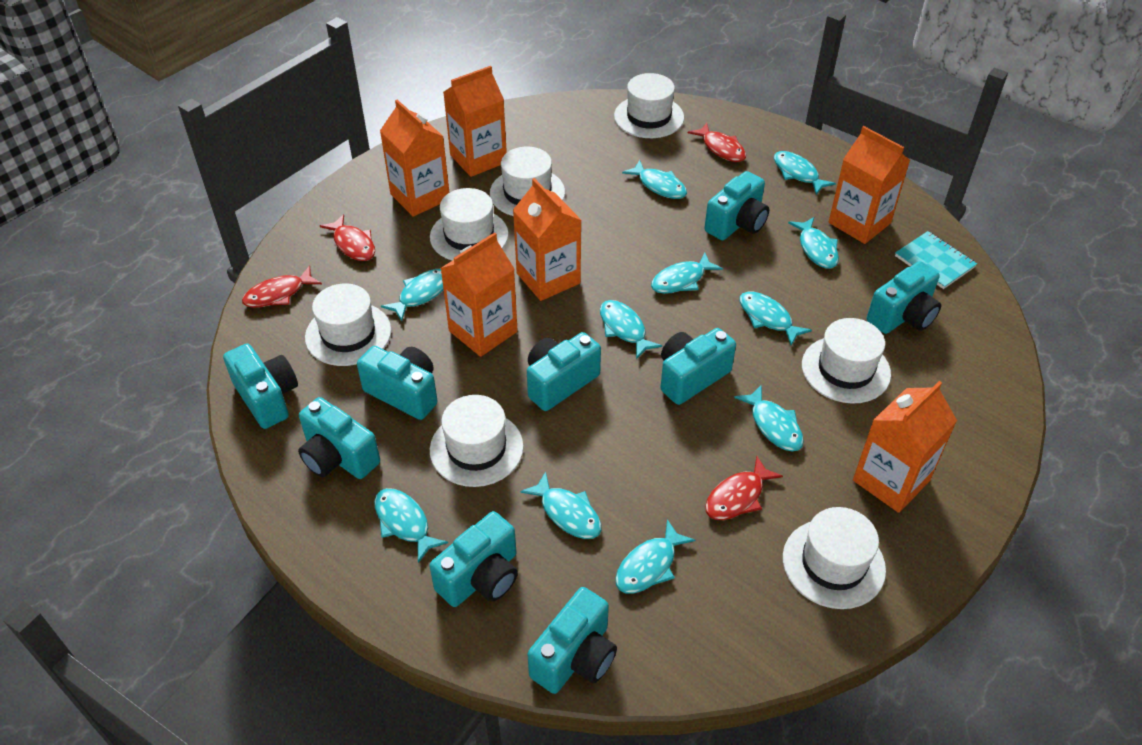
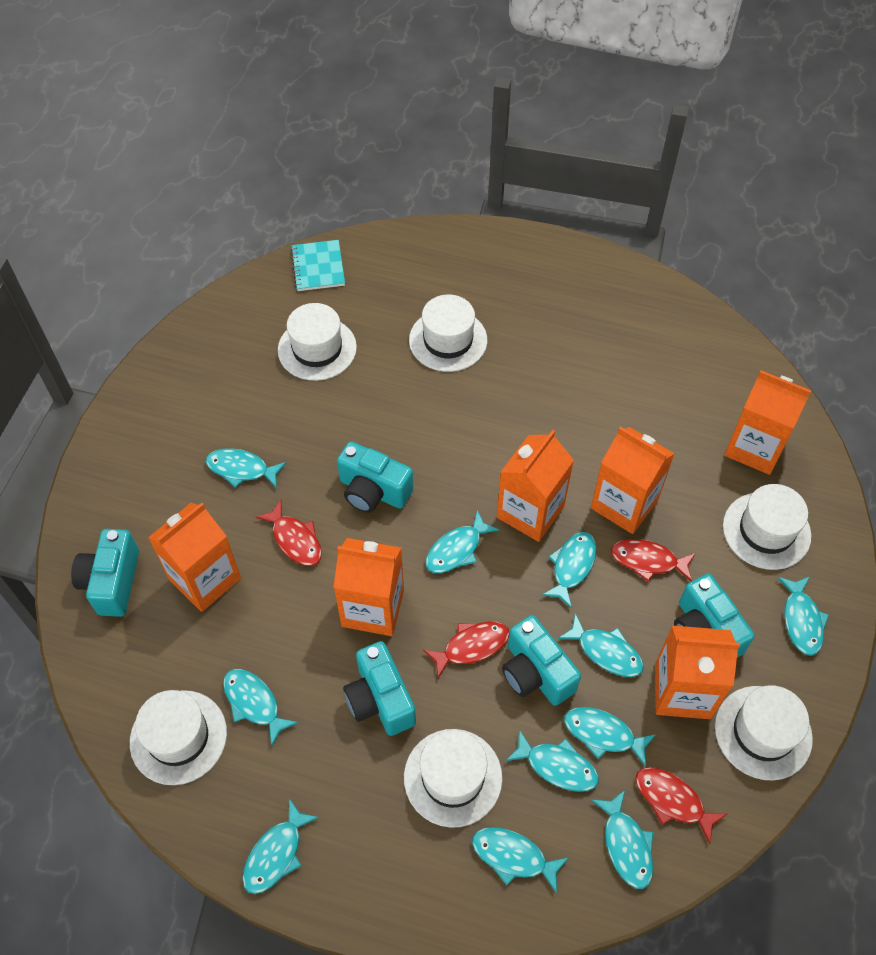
turquoise camera: [223,344,298,429] [298,397,380,479] [357,346,438,420] [429,511,518,607] [527,332,601,411] [527,587,617,694] [660,328,736,405] [704,171,769,240] [867,261,941,334] = 9 -> [71,529,139,617] [337,441,413,513] [343,641,416,736] [502,615,581,706] [674,574,755,658] = 5
white hat: [305,283,391,366] [430,188,509,261] [430,395,524,487] [490,147,565,216] [614,73,684,138] [783,507,886,609] [802,318,891,404] = 7 -> [130,690,227,785] [278,303,357,381] [404,729,502,828] [409,294,487,372] [715,685,813,781] [723,484,811,570] = 6

